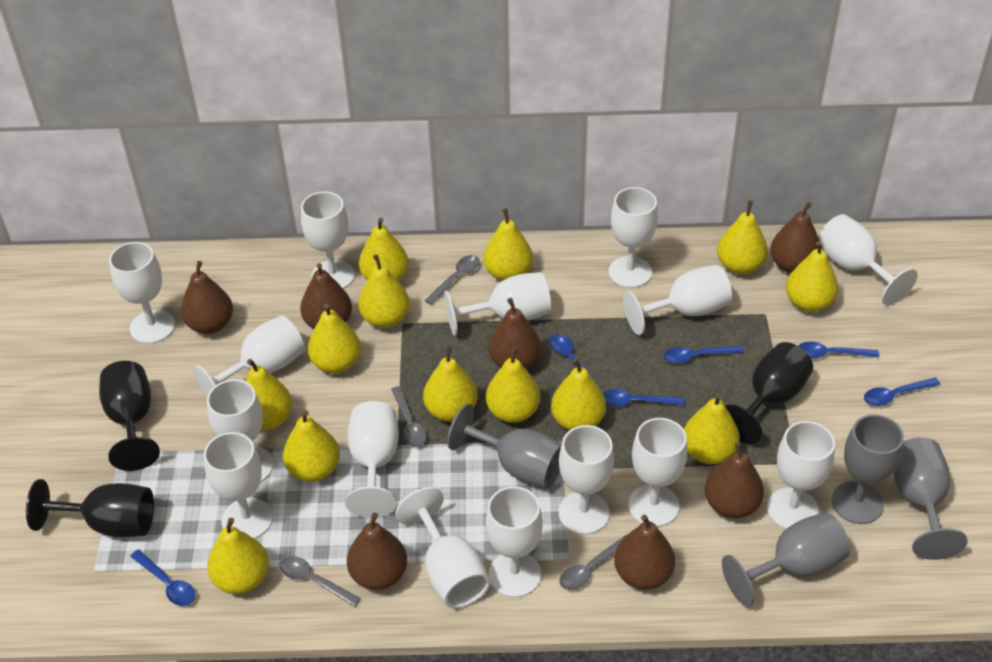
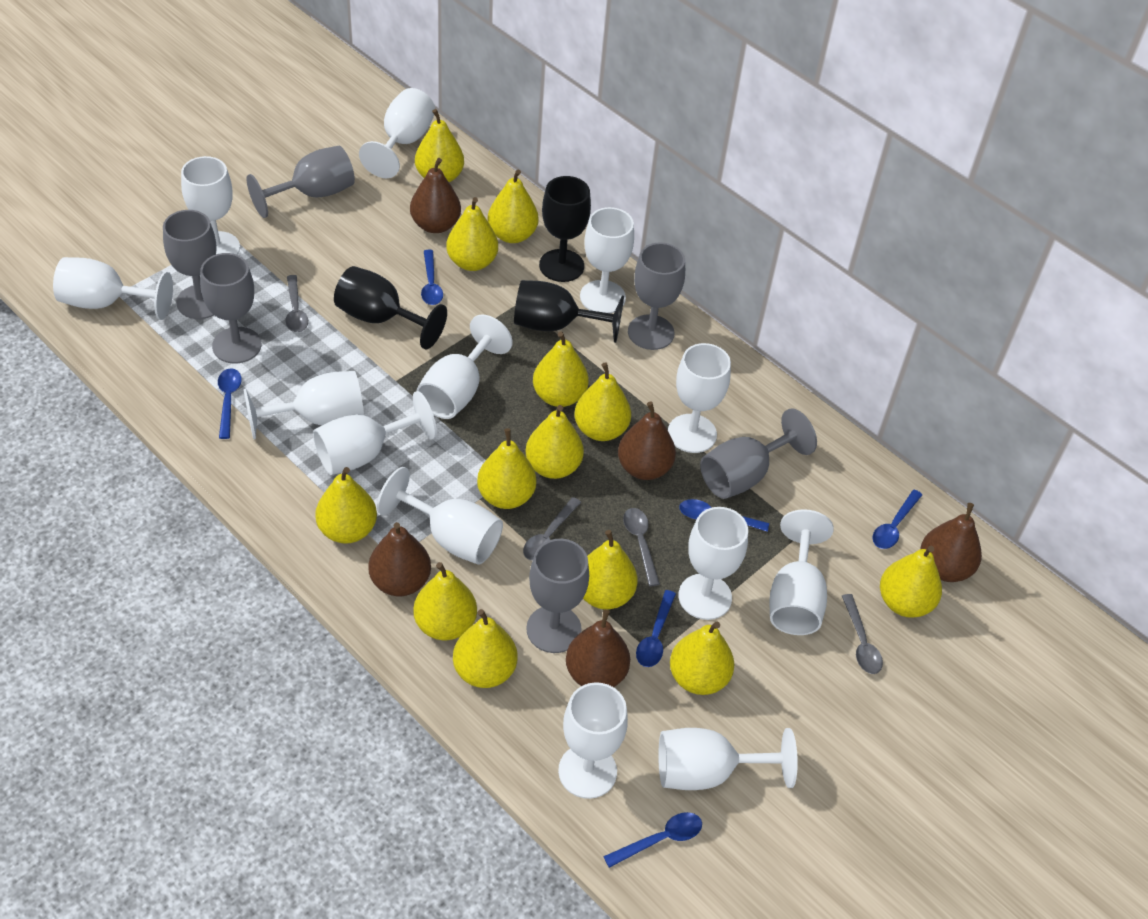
brown pear: [181,261,233,334] [300,263,352,329] [347,512,407,590] [488,298,541,369] [614,515,675,590] [705,442,764,518] [770,202,819,273] = 7 -> [368,522,431,596] [410,158,461,233] [566,609,630,687] [618,402,676,480] [920,503,982,582] = 5
grey goblet: [447,404,562,489] [722,512,850,607] [832,414,904,524] [893,438,968,560] = 4 -> [163,210,217,319] [200,253,261,364] [247,146,355,218] [526,539,589,653] [628,242,685,350] [700,408,817,499] = 6
white goblet: [109,242,175,344] [193,316,305,396] [204,432,273,539] [207,379,273,483] [301,192,355,289] [345,401,399,518] [395,487,490,608] [444,272,551,336] [485,486,543,598] [559,425,614,535] [608,187,658,288] [623,265,732,335] [628,418,688,527] [767,421,835,529] [818,214,918,306] = 15 -> [53,257,173,320] [181,156,240,255] [243,371,364,439] [313,391,437,475] [359,88,435,178] [377,467,503,565] [417,315,513,419] [558,682,628,799] [580,207,634,313] [658,728,798,790] [668,343,731,453] [678,507,748,620] [770,509,834,635] = 13

